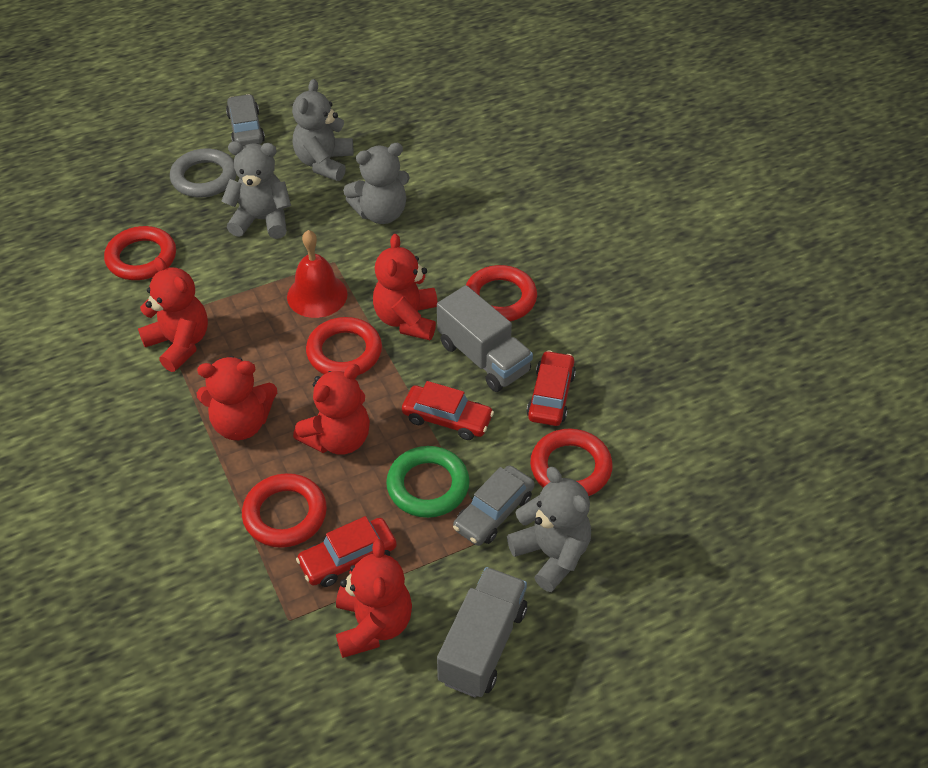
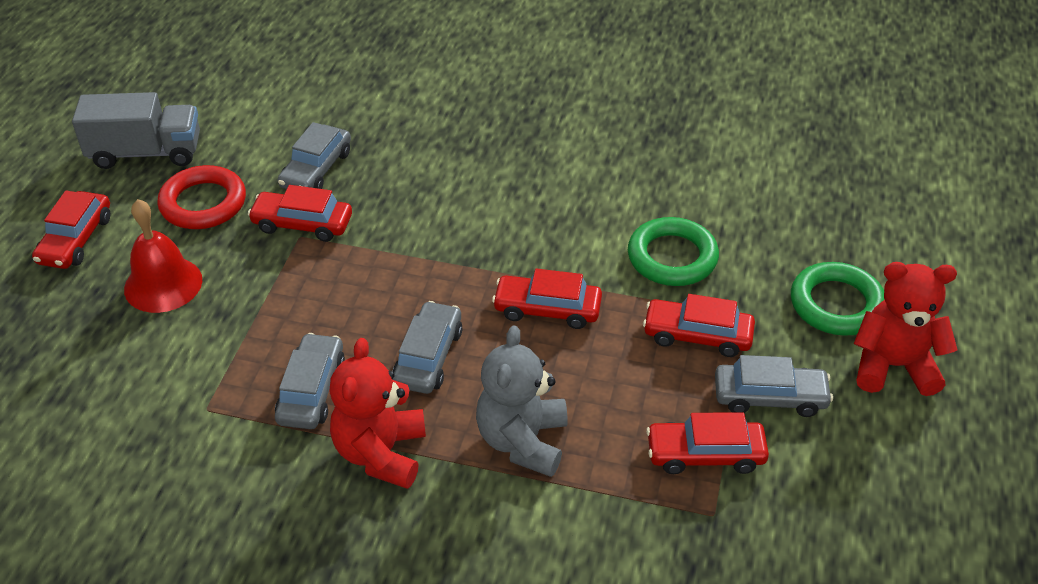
green ring: [386,446,470,518] = 1 -> [628,217,719,286] [791,262,885,336] = 2
grey car: [226,94,265,146] [453,465,534,546] = 2 -> [275,333,345,429] [278,122,351,189] [392,301,462,394] [715,355,833,417] = 4
grey ring: [170,148,237,198] = 1 -> none = 0
grey teddy bear: [221,141,291,239] [292,79,353,181] [343,143,410,224] [507,467,591,592] = 4 -> [476,325,568,477] = 1
grey truck: [437,285,533,392] [437,567,527,697] = 2 -> [72,92,200,169] = 1
red car: [296,516,397,587] [402,381,494,440] [527,350,576,426] = 3 -> [32,191,110,269] [248,185,352,242] [492,268,602,329] [643,294,755,357] [646,412,769,474] = 5
red ring: [104,226,176,280] [242,473,327,548] [306,317,382,375] [466,265,537,321] [530,429,613,496] = 5 -> [157,165,246,229] = 1
red teddy bear: [138,257,208,372] [197,356,277,440] [293,364,370,455] [336,539,412,658] [373,234,438,340] = 5 -> [330,338,426,489] [854,262,957,396] = 2

